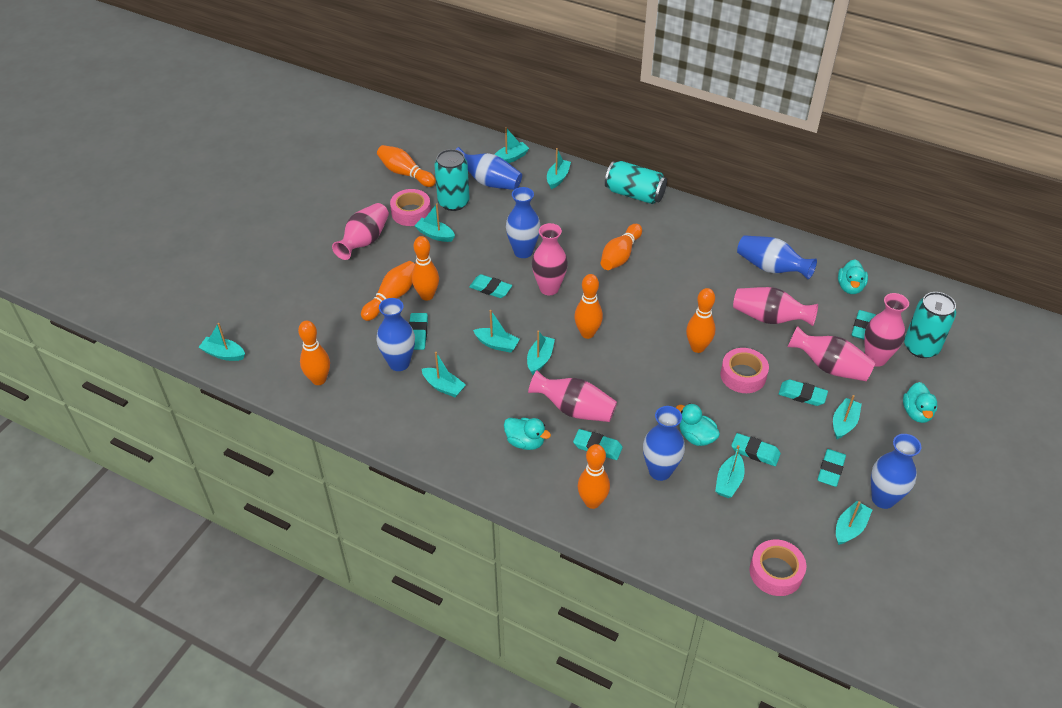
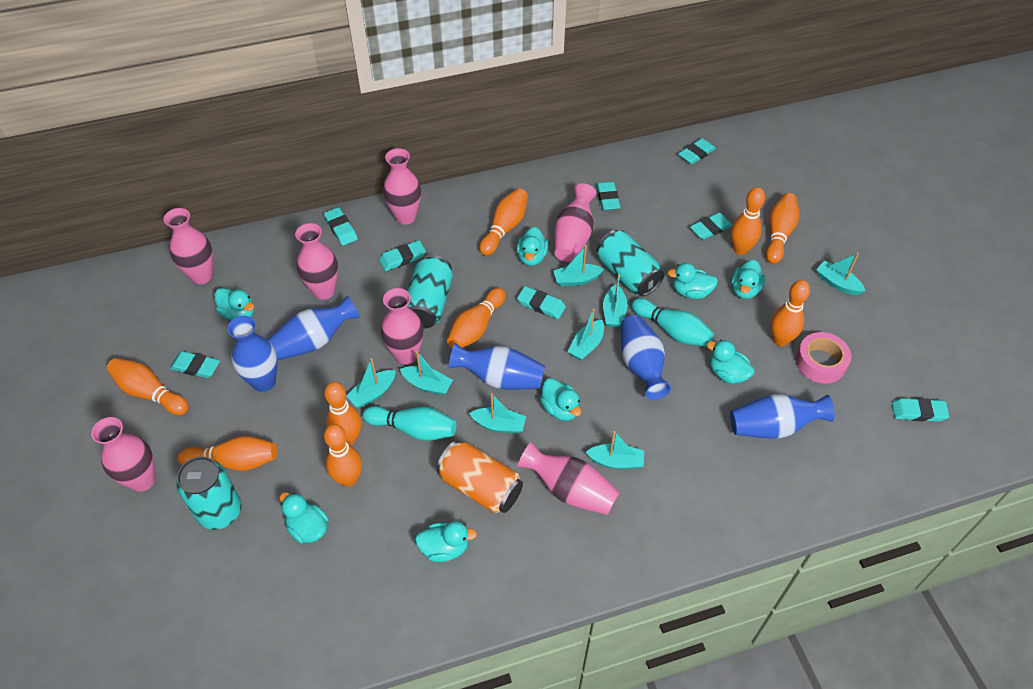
blue vase: [376,298,415,371] [455,147,522,190] [506,187,541,258] [643,406,685,481] [737,235,817,279] [871,434,921,509] = 6 -> [227,316,277,392] [268,295,360,360] [449,343,545,389] [621,315,671,400] [730,394,835,439] = 5
orange bowling pin: [298,321,330,385] [361,261,415,321] [377,145,436,187] [412,236,439,301] [574,274,603,339] [578,444,610,509] [601,224,642,270] [686,288,715,353] = 8 -> [106,358,189,415] [178,436,277,471] [324,382,361,445] [324,424,362,487] [447,288,506,348] [479,188,528,256] [731,187,765,255] [766,193,799,264] [770,280,810,346] = 9
orange can: none = 0 -> [436,440,523,513] = 1
pink tape: [390,189,431,226] [720,348,769,393] [750,540,806,596] = 3 -> [796,332,851,384] = 1
pink vase: [332,203,389,260] [528,371,617,422] [532,223,568,295] [733,287,818,326] [788,326,876,381] [864,293,909,367] = 6 -> [91,417,155,492] [164,208,213,284] [295,223,338,300] [381,288,424,364] [383,148,421,225] [518,442,620,515] [555,183,597,262] = 7
turquoise boat: [199,323,245,361] [414,203,455,242] [422,352,466,397] [473,310,520,353] [494,127,529,163] [527,330,555,375] [547,148,571,189] [715,445,745,498] [833,395,862,439] [836,501,872,545] = 10 -> [346,358,396,408] [400,351,453,395] [469,393,526,433] [553,245,604,286] [568,309,604,360] [586,431,644,469] [603,274,627,327] [816,253,865,295] = 8
turquoise bowling pin: none = 0 -> [363,406,456,441] [632,298,714,346] = 2
turquoise duck: [504,418,551,450] [676,403,720,446] [838,259,868,294] [903,382,937,423] = 4 -> [215,288,254,320] [279,492,328,544] [415,521,477,562] [517,227,548,266] [540,378,581,421] [667,263,718,299] [707,340,755,384] [731,260,765,299] = 8
turquoise eraser: [409,313,428,350] [469,274,512,298] [573,429,623,460] [731,433,781,466] [779,379,828,406] [817,449,846,487] [851,310,876,340] = 7 -> [170,351,220,378] [324,207,358,246] [379,240,426,271] [517,286,566,319] [596,182,620,210] [678,138,716,164] [690,213,733,240] [892,398,949,422] = 8

